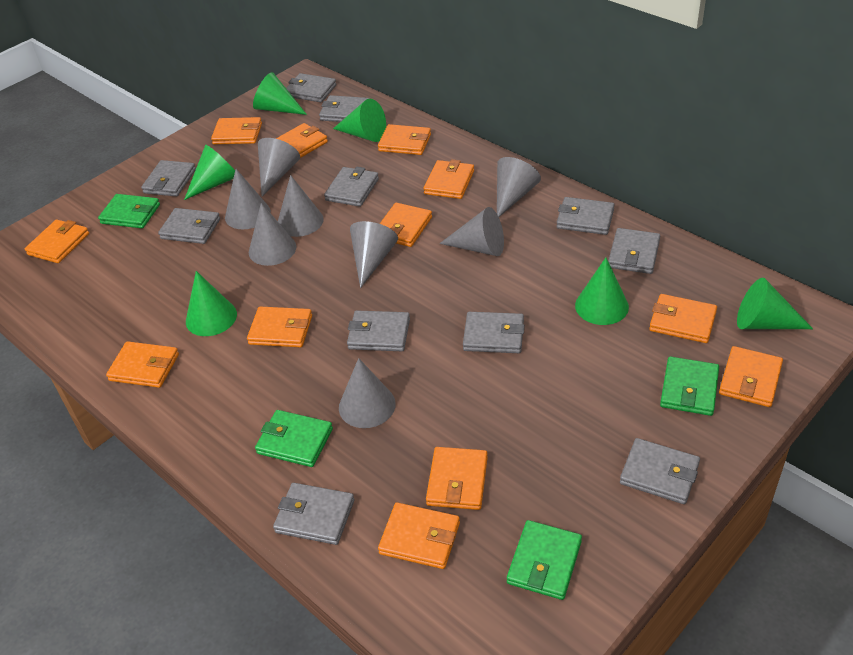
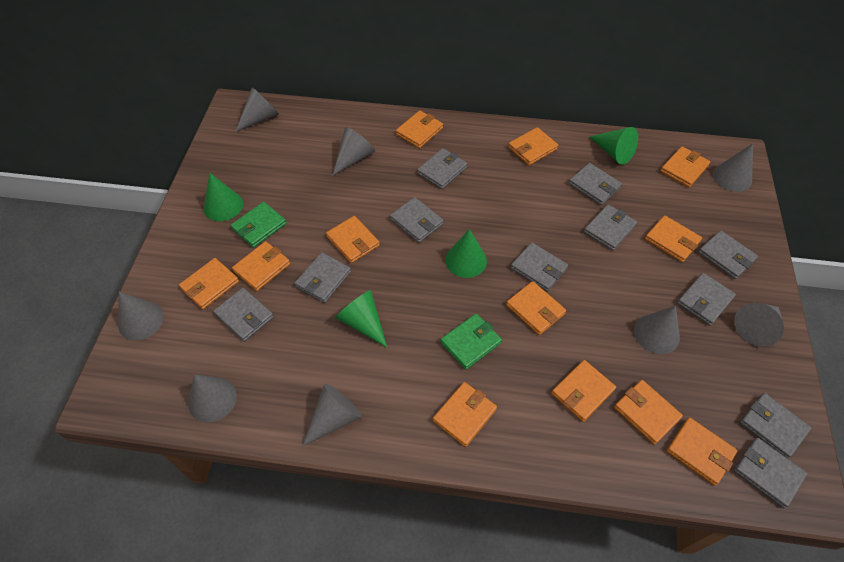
green cone: [184,145,235,200] [186,271,237,336] [253,72,307,115] [333,99,386,142] [575,257,629,325] [737,278,813,329] = 6 -> [203,173,243,221] [335,290,387,348] [445,229,487,278] [590,127,638,165] = 4
green wallet: [98,194,160,228] [255,410,333,467] [507,520,582,600] [660,356,719,416] = 4 -> [231,202,286,248] [441,313,502,370] = 2

